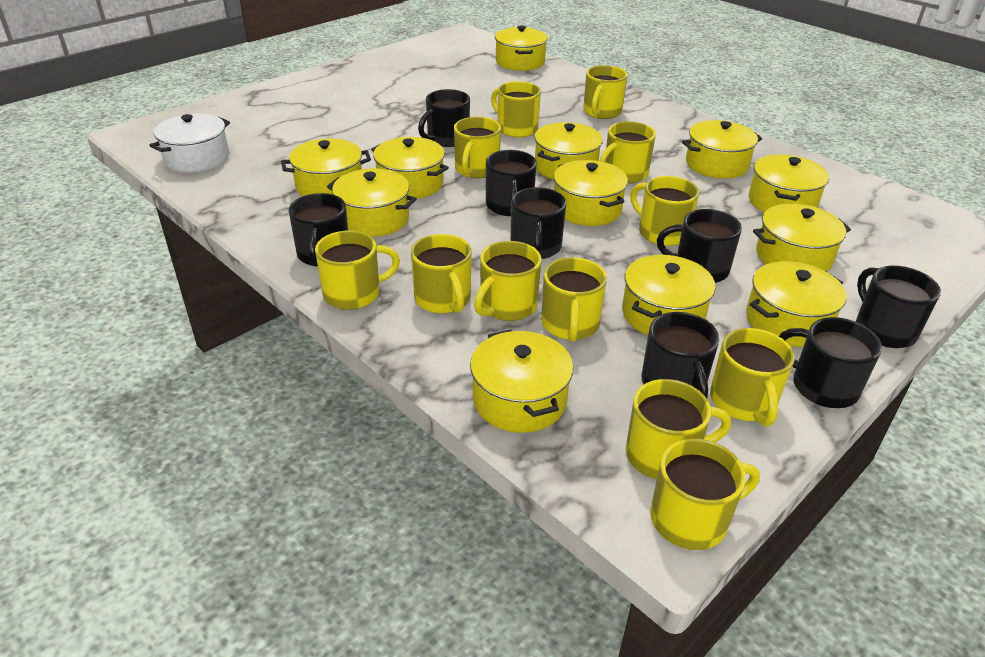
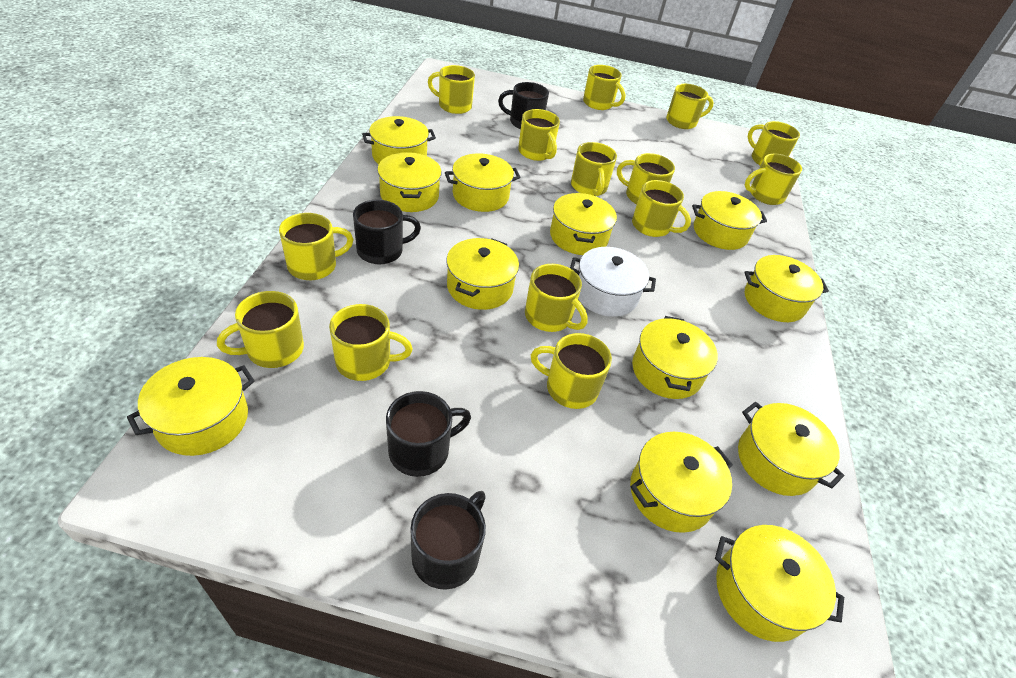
black mug: [289,193,348,267] [418,89,470,147] [486,150,537,216] [510,187,566,259] [641,312,719,398] [657,209,742,283] [779,317,882,408] [856,266,941,348] = 8 -> [353,200,421,265] [386,391,471,477] [410,491,486,590] [498,82,549,129] = 4
yellow mug: [315,231,400,310] [411,234,472,314] [454,117,501,178] [474,241,542,321] [491,81,541,138] [541,257,607,342] [583,65,628,119] [599,121,656,183] [626,379,731,480] [630,176,699,246] [650,438,760,550] [710,328,795,426] = 12 -> [217,291,304,368] [279,213,354,280] [329,304,413,381] [428,65,475,114] [518,109,560,161] [525,264,588,332] [531,333,612,409] [571,142,617,196] [583,65,626,110] [617,153,675,204] [632,180,691,237] [666,84,714,129] [745,154,802,205] [748,121,800,166] = 14

